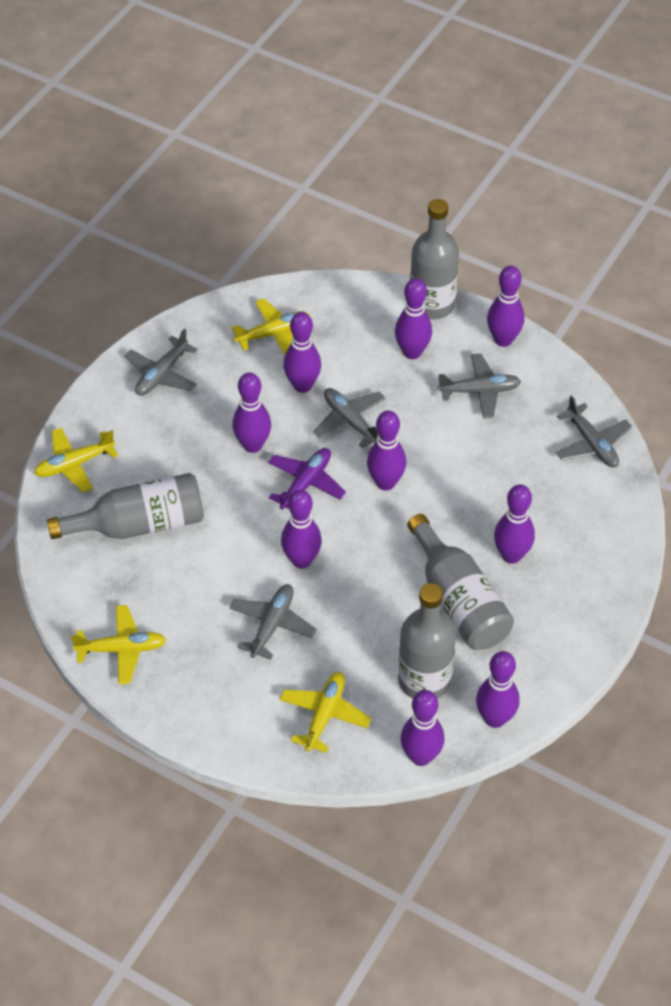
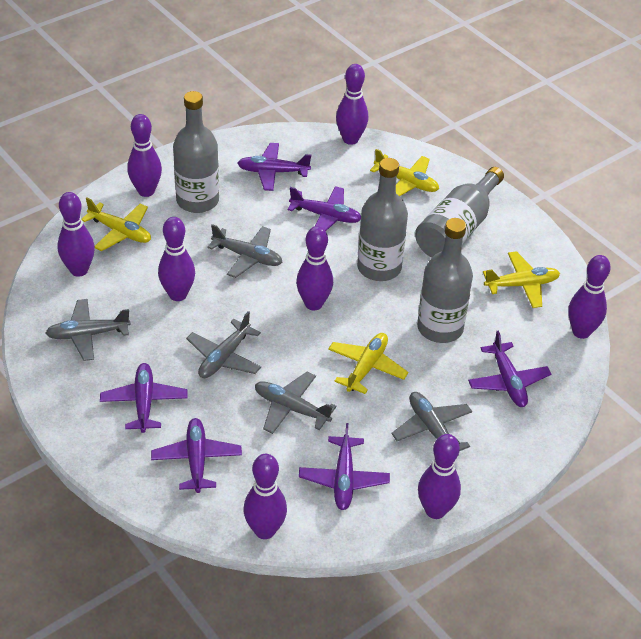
purple bowling pin: [232,372,271,453] [281,489,322,569] [283,312,321,393] [367,410,406,491] [395,278,432,359] [401,690,444,766] [476,651,520,728] [487,266,525,347] [494,484,535,564] = 9 -> [57,192,95,277] [127,114,162,197] [158,217,195,301] [244,454,287,539] [296,226,333,310] [336,64,368,145] [418,434,461,519] [568,255,611,339] = 8
purple plane: [268,448,346,510] = 1 -> [100,363,188,433] [151,418,242,493] [237,143,311,191] [287,186,361,231] [299,423,390,510] [468,330,551,407] = 6

